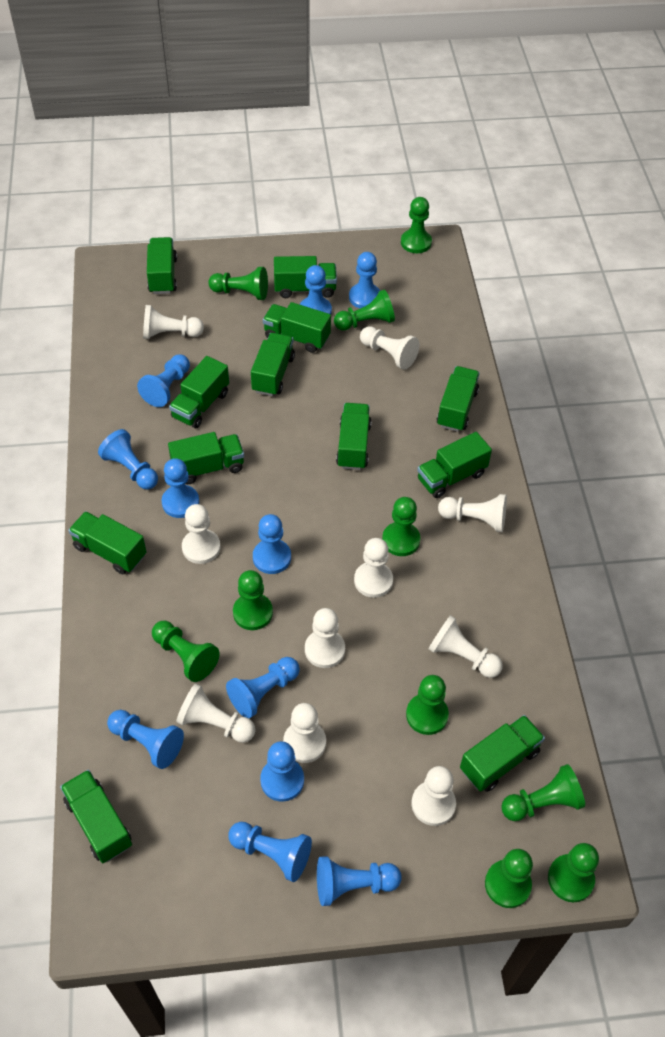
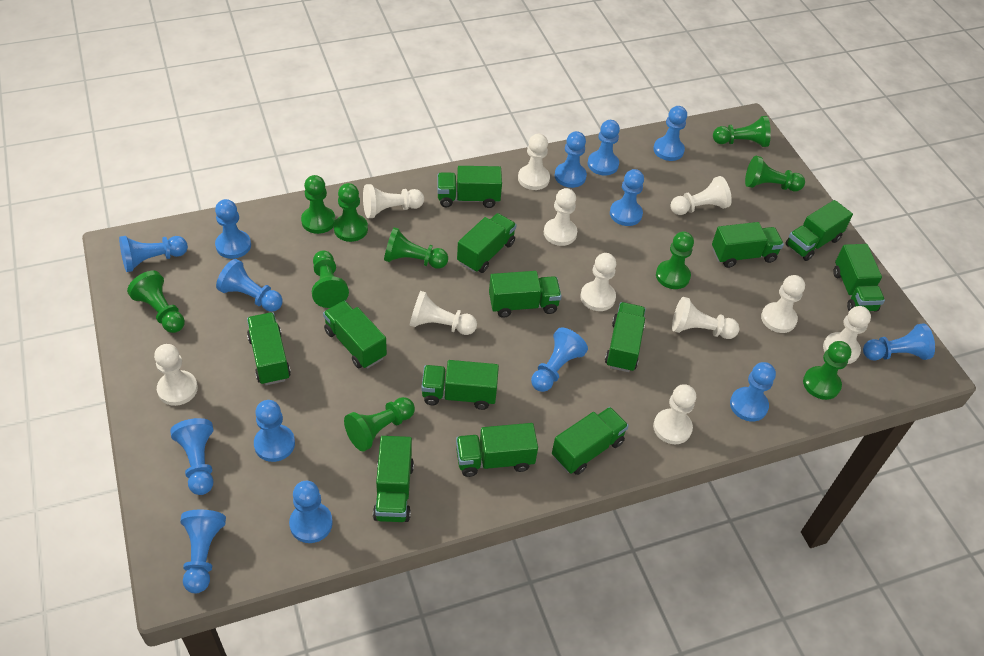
blue pawn: [98,429,158,490] [107,710,184,769] [137,354,190,407] [162,458,199,518] [226,657,300,718] [228,822,312,882] [253,514,291,574] [260,741,304,802] [300,265,332,314] [317,856,402,906] [349,252,380,309] = 11 -> [119,236,188,272] [170,418,214,495] [180,510,226,593] [215,199,251,259] [216,259,283,312] [254,400,295,462] [289,481,333,543] [531,327,588,392] [555,131,587,188] [587,120,620,175] [610,169,644,226] [653,106,687,161] [730,362,776,421] [863,323,935,361] = 14
green truck: [60,770,132,863] [68,511,147,574] [147,237,177,294] [168,432,244,484] [169,356,229,428] [251,333,295,396] [263,302,331,353] [274,256,337,298] [336,403,371,470] [417,432,492,498] [437,366,480,432] [460,715,545,792] = 12 -> [247,313,291,385] [323,301,387,369] [373,436,414,522] [421,360,499,410] [437,166,502,208] [456,423,538,477] [457,213,517,273] [489,271,562,318] [552,407,629,475] [605,302,646,372] [712,222,784,268] [785,200,853,261] [833,244,885,312] = 13
white pawn: [143,305,204,339] [176,683,256,743] [182,504,220,564] [283,703,326,763] [305,608,345,668] [354,538,393,598] [360,326,420,370] [411,766,456,826] [428,615,503,678] [438,494,507,532] = 10 -> [154,344,198,406] [363,184,424,218] [409,291,477,335] [518,134,550,190] [544,188,577,246] [580,253,616,311] [653,384,696,444] [670,176,732,215] [672,297,739,339] [761,275,805,333] [823,306,871,364] = 11

